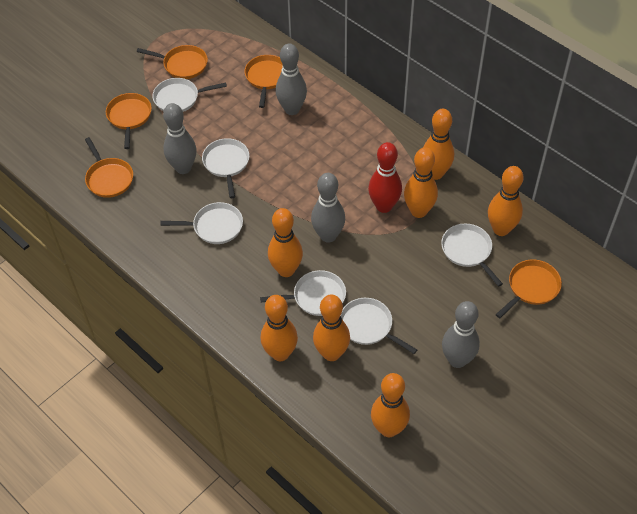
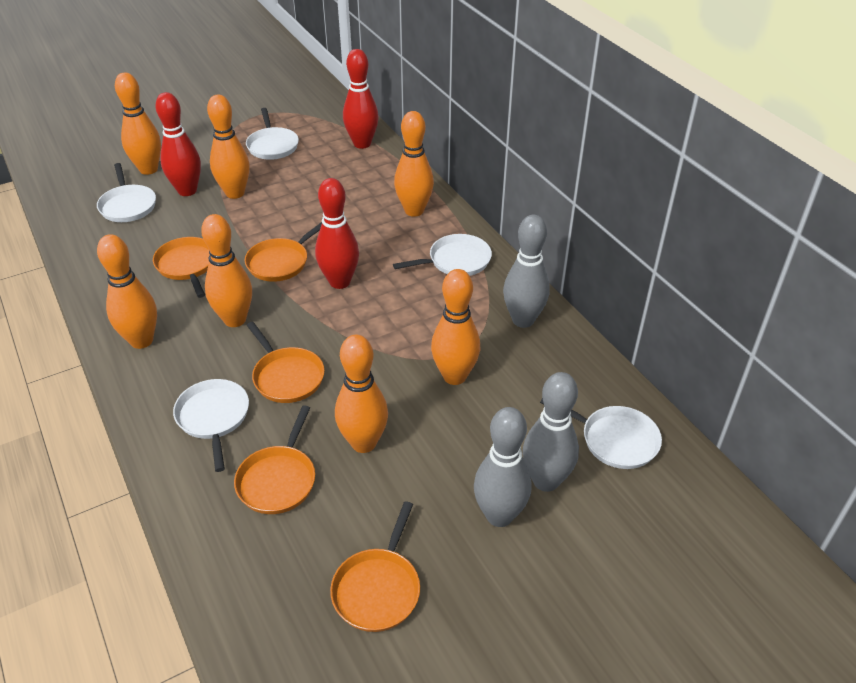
grey bowling pin: [163,103,196,174] [276,44,307,115] [311,173,345,243] [442,301,480,368] = 4 -> [474,407,531,527] [503,215,550,328] [523,372,579,492] = 3
red bowling pin: [368,142,402,213] = 1 -> [155,92,201,196] [315,178,359,289] [343,49,379,149] = 3
white pan: [152,78,227,112] [160,202,243,244] [202,138,250,198] [260,270,346,316] [340,298,417,354] [441,224,503,287] = 6 -> [97,163,156,222] [173,379,249,472] [246,108,299,160] [393,234,492,276] [540,398,662,469] = 5

